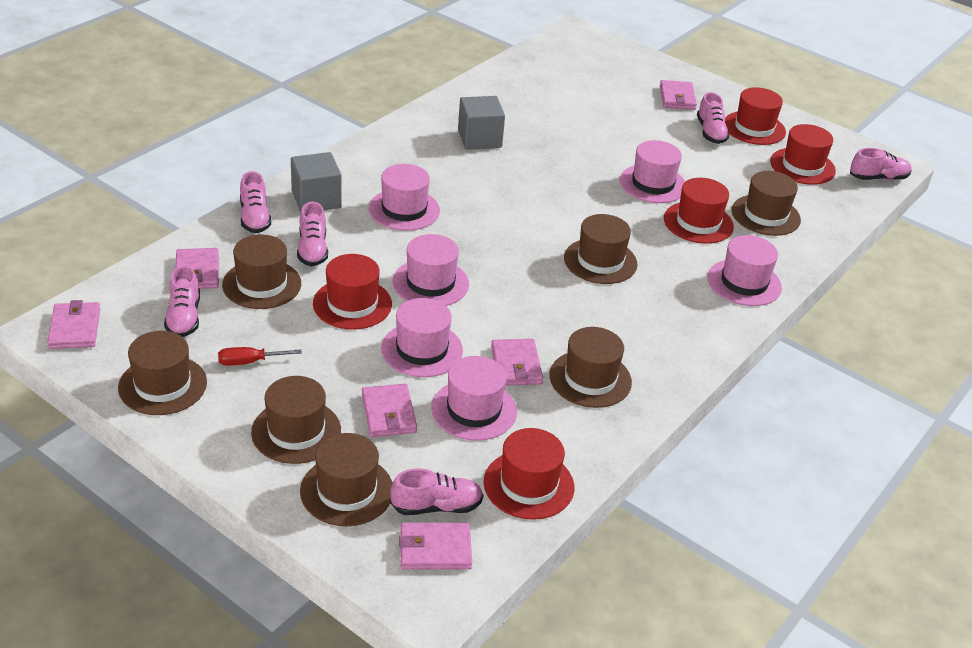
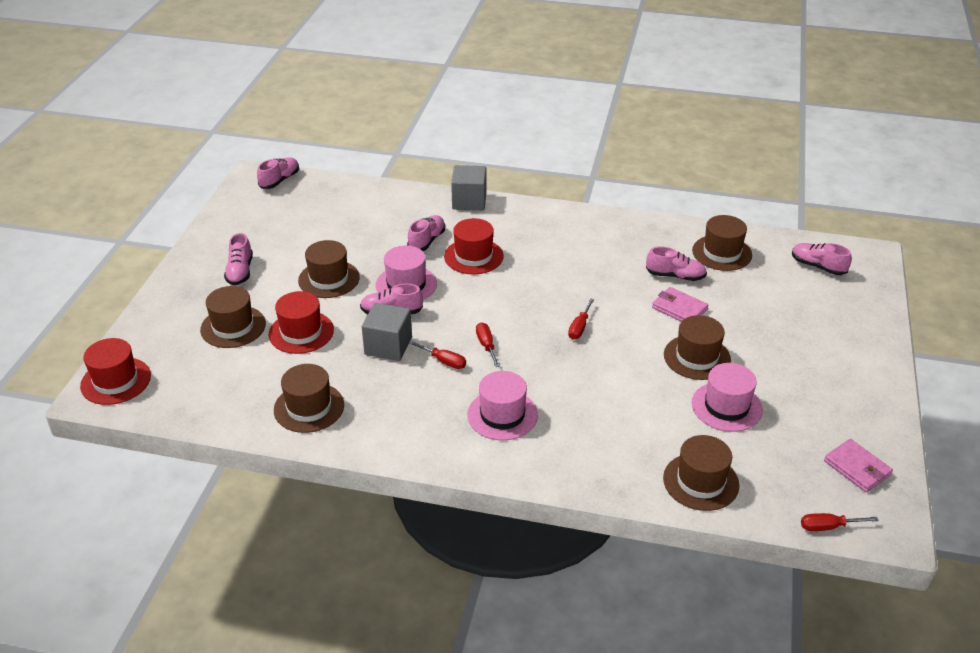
brown hat: [118,331,207,415] [222,235,301,309] [251,376,341,464] [300,433,393,526] [549,327,632,408] [564,214,637,284] [732,171,801,236] = 7 -> [200,286,266,348] [274,364,344,433] [298,240,360,298] [663,435,740,511] [664,315,731,380] [692,215,752,271] = 6
pink hat: [369,164,440,231] [381,298,463,377] [393,234,469,306] [431,356,517,441] [620,140,685,203] [707,235,782,306] = 6 -> [376,245,437,300] [467,371,538,441] [692,363,763,432] = 3
pink wallet: [47,300,100,349] [175,248,219,289] [362,384,417,437] [399,523,472,570] [491,339,543,386] [660,80,697,110] = 6 -> [652,287,708,322] [824,439,893,492] = 2
red hat: [313,254,392,330] [484,428,574,520] [664,178,734,244] [725,87,786,145] [770,124,836,185] = 5 -> [80,338,151,405] [269,291,334,354] [444,218,504,274] = 3
red screwdriver: [218,347,302,366] = 1 -> [409,341,466,369] [476,322,500,367] [568,299,594,340] [801,513,879,531] = 4

